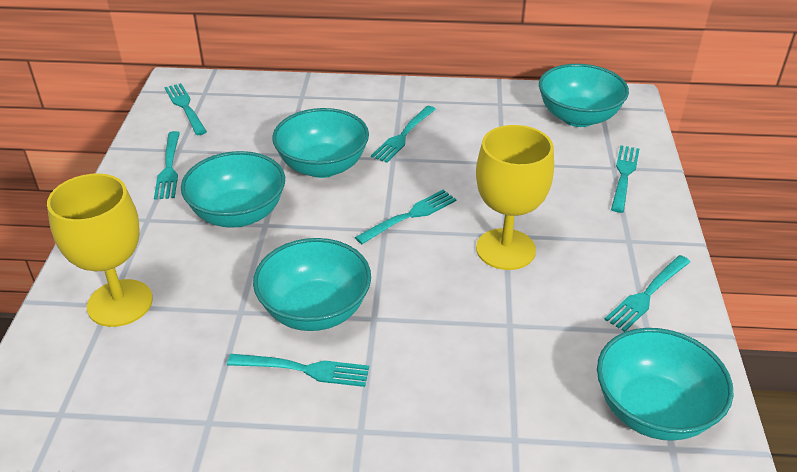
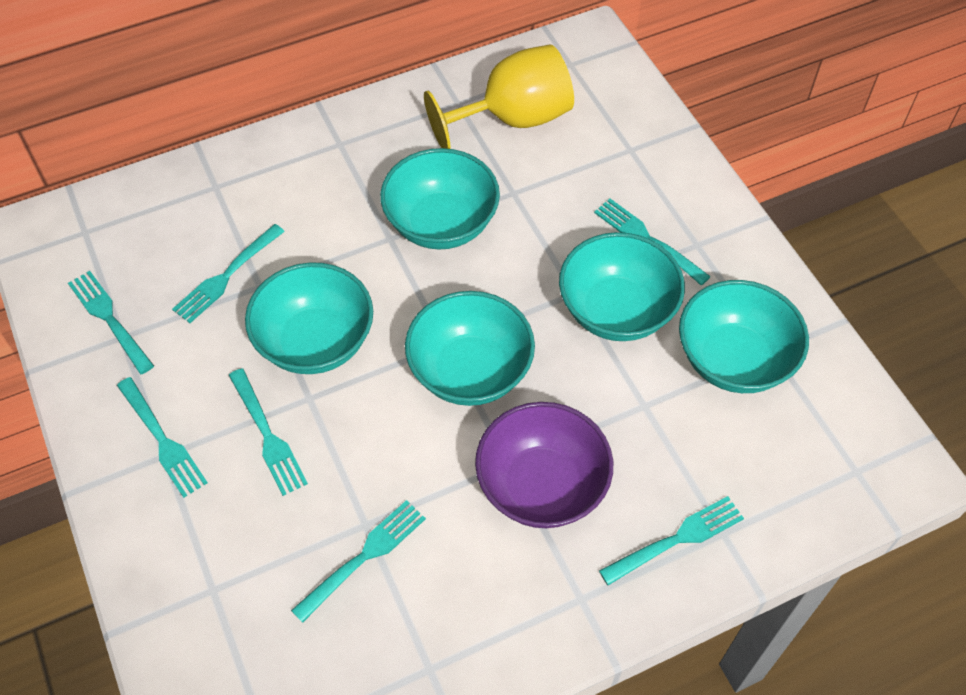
purple bowl: none = 0 -> [475,402,613,528] = 1
yellow goblet: [47,173,153,327] [476,125,554,270] = 2 -> [424,44,574,149] = 1

